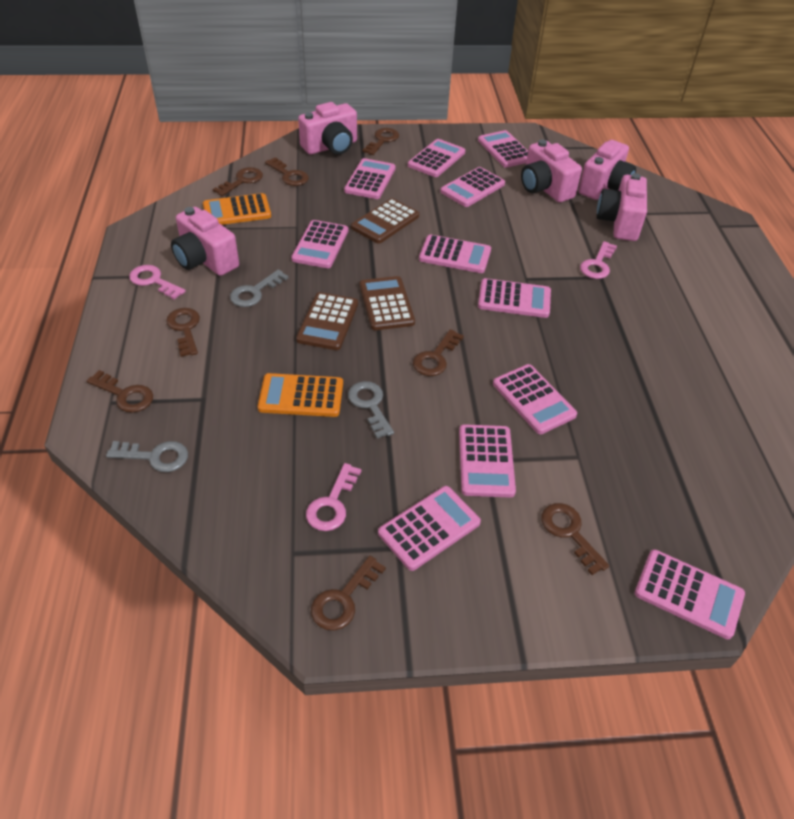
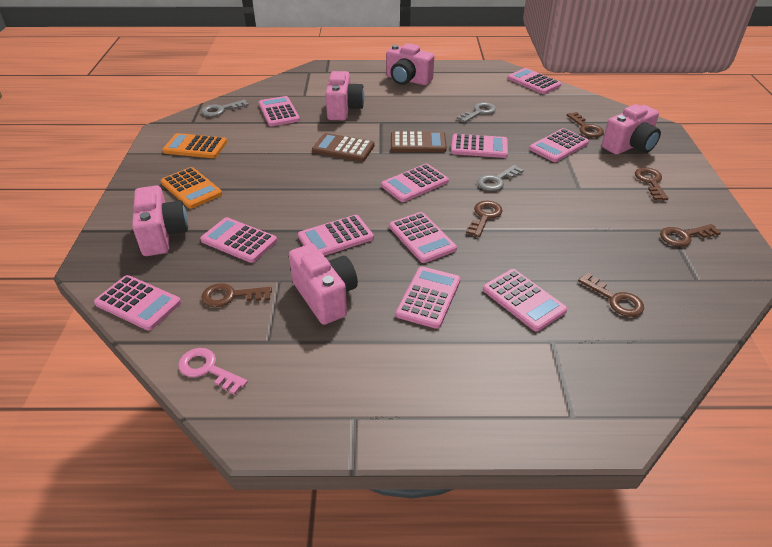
brown calculator: [296,292,358,350] [351,198,419,243] [360,276,415,330] = 3 -> [312,133,375,161] [391,131,447,152] = 2
brown key: [86,370,153,413] [166,308,200,357] [213,167,263,196] [265,157,309,186] [311,556,386,630] [362,128,399,155] [413,329,464,376] [542,503,609,575] = 8 -> [201,283,272,307] [466,201,503,237] [567,112,604,137] [578,273,644,317] [635,167,669,200] [660,224,721,247] = 6
pink key: [129,265,186,300] [306,463,362,531] [580,241,617,279] = 3 -> [178,348,248,395] = 1

